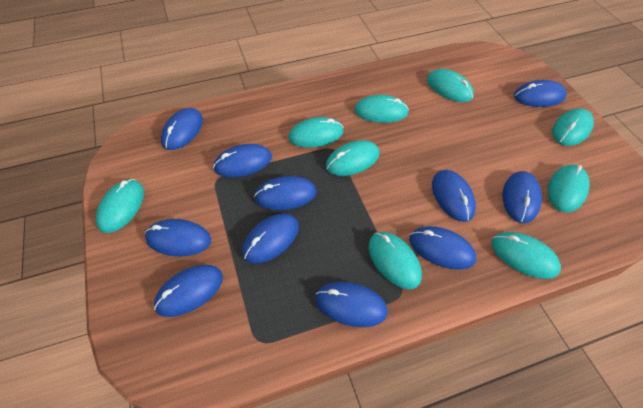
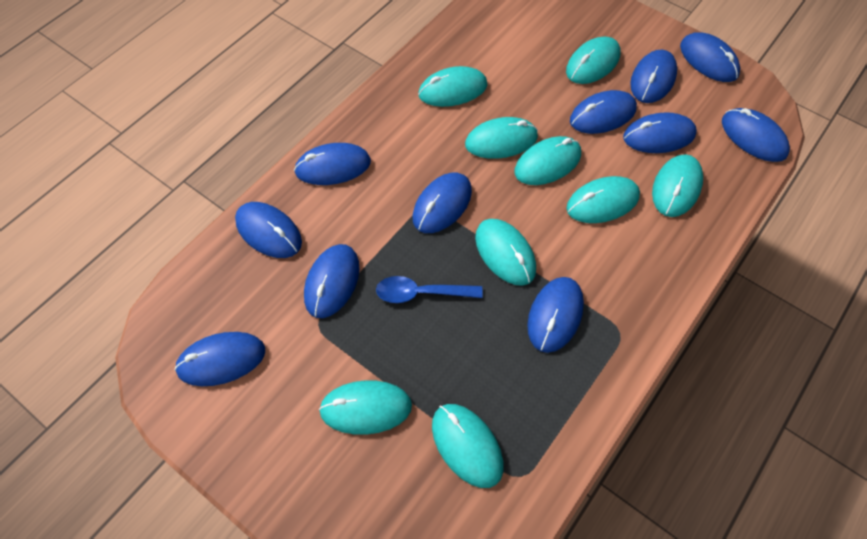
blue spoon: none = 0 -> [376,276,483,303] = 1

